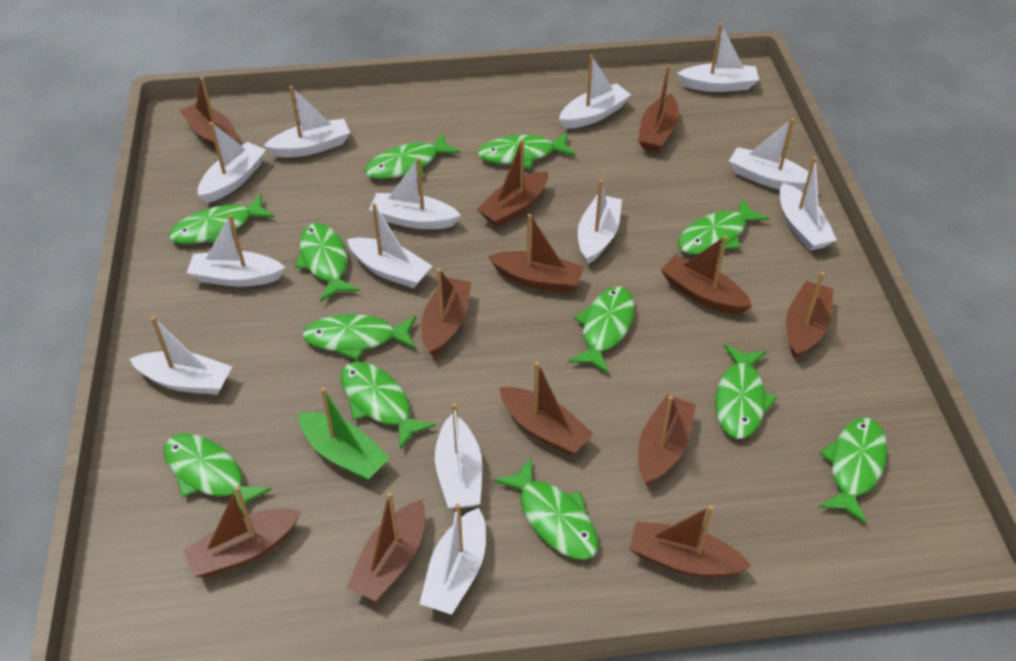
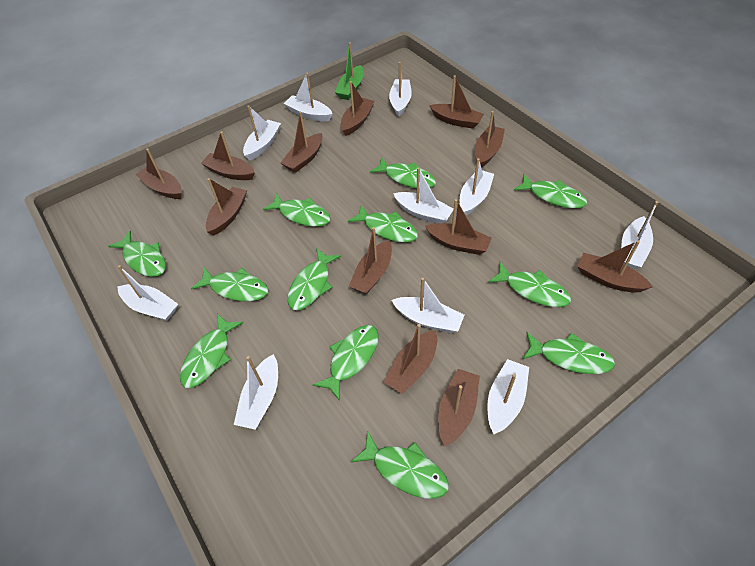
white boat: [130,316,232,395] [187,214,285,287] [198,122,266,203] [264,86,350,158] [347,203,432,288] [369,158,461,229] [420,503,486,615] [435,403,482,509] [559,55,631,129] [578,179,622,264] [677,23,759,92] [729,118,809,191] [779,157,837,251] = 13 -> [117,265,178,321] [234,354,278,430] [243,105,281,160] [284,72,333,121] [389,62,412,117] [392,278,465,333] [393,167,454,223] [460,158,494,215] [487,359,529,434] [621,201,658,269] = 10

